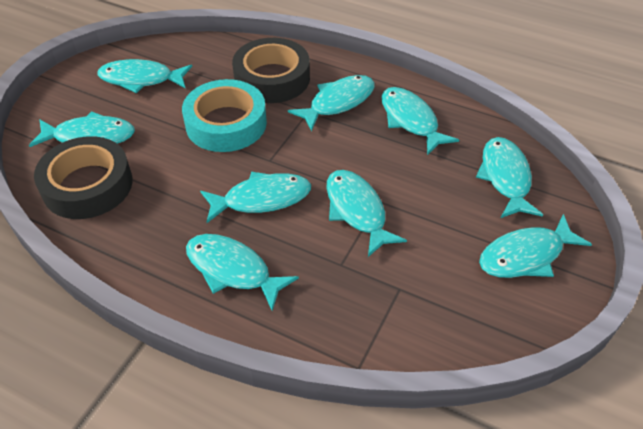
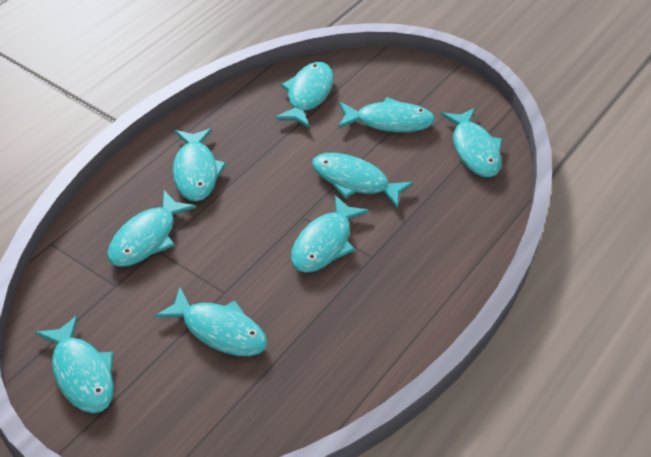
black tape: [34,136,133,219] [232,38,310,103] = 2 -> none = 0
turquoise tape: [182,79,267,152] = 1 -> none = 0

